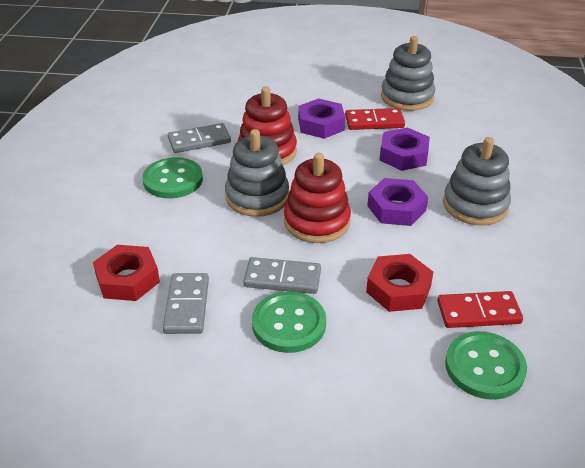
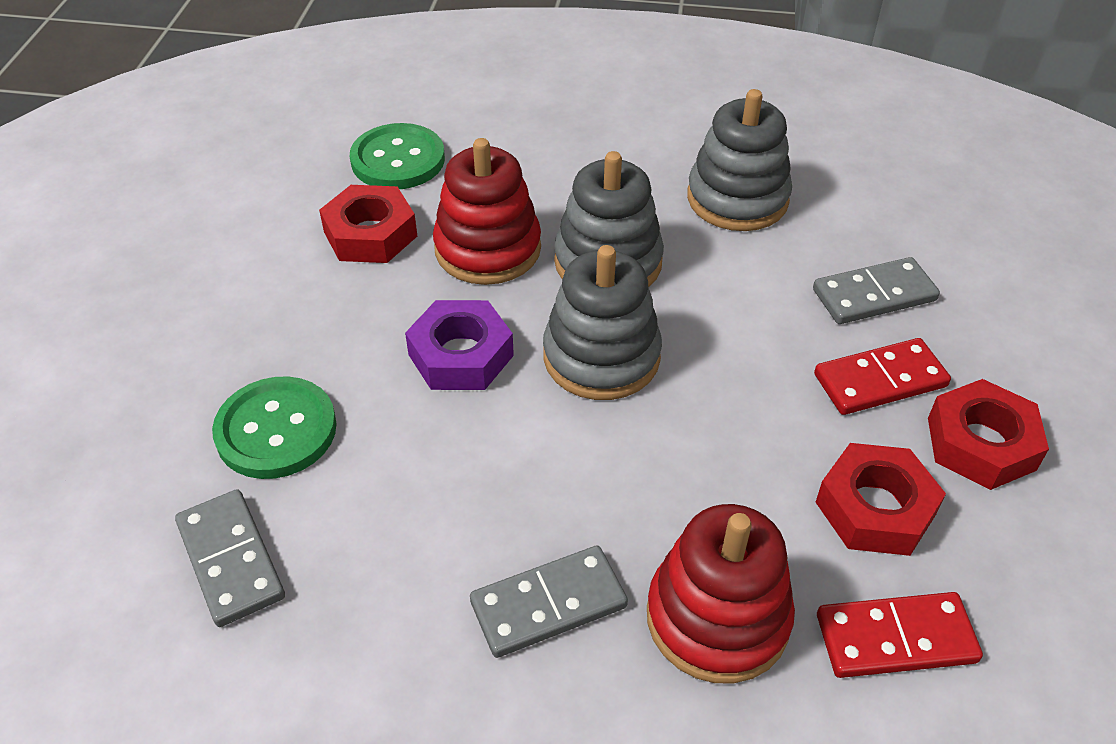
green button: [143,157,203,199] [252,291,326,353] [445,331,527,400] = 3 -> [212,376,337,479] [350,123,445,189] = 2
purple nut: [298,99,345,139] [367,178,428,226] [379,127,430,171] = 3 -> [405,300,514,390] = 1
red nut: [93,245,160,301] [366,254,433,312] = 2 -> [319,185,417,263] [816,443,946,556] [928,379,1049,490] = 3

